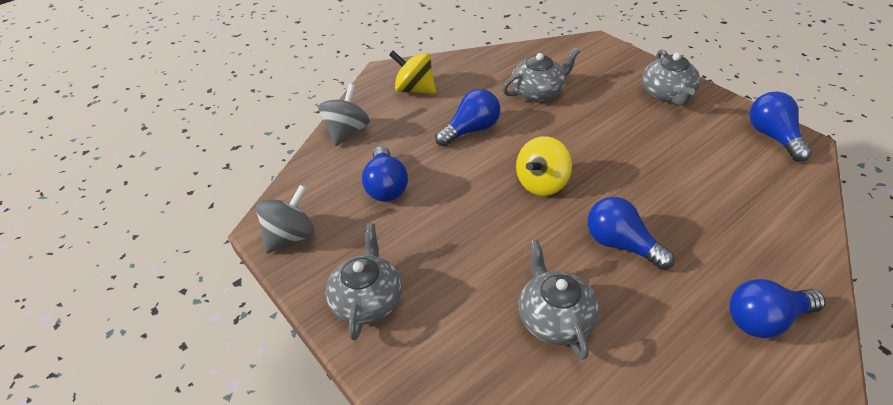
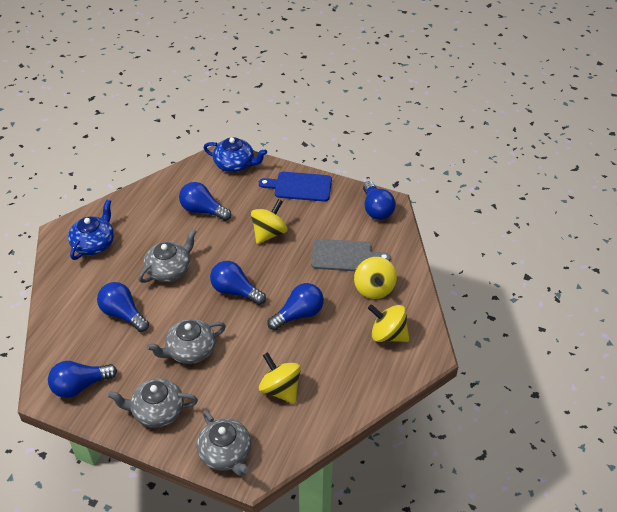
blue cutting board: none = 0 -> [259,172,332,202] = 1
blue light bulb: [362,146,408,202] [435,89,500,147] [587,197,675,270] [729,279,826,338] [749,92,812,162] = 5 -> [48,361,117,398] [97,282,149,332] [179,182,231,221] [210,261,266,305] [267,283,324,330] [363,181,396,220] = 6
blue teapot: none = 0 -> [68,200,114,260] [204,137,267,172] = 2
grey cutting board: none = 0 -> [311,239,391,271] = 1
grey spinning top: [256,185,314,253] [318,84,370,146] = 2 -> none = 0
yellow spinning top: [389,51,436,94] [516,136,572,196] = 2 -> [251,199,288,244] [259,352,301,404] [354,257,397,299] [368,304,409,342] = 4

